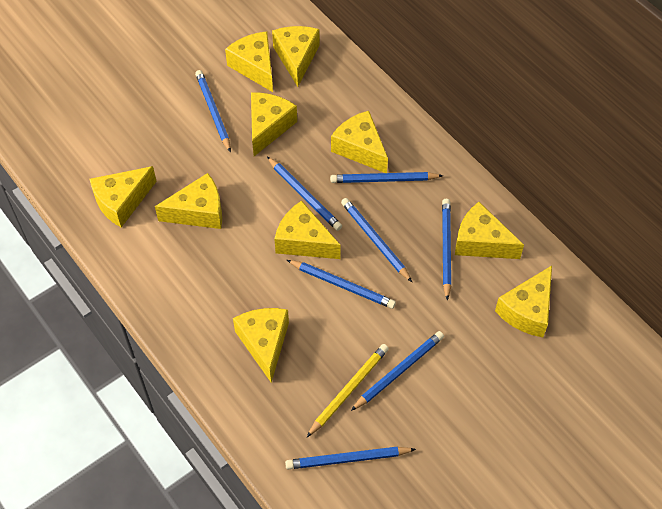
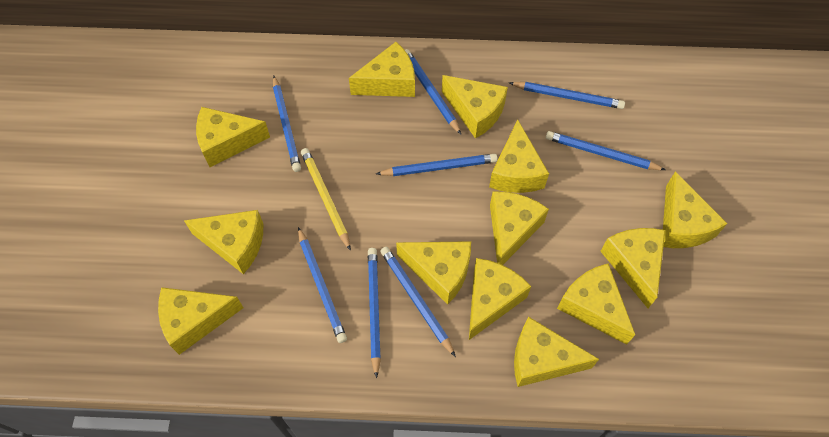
yellow cheese: [89,166,157,227] [155,173,222,229] [225,31,273,92] [233,308,289,383] [251,92,297,156] [272,26,320,87] [274,201,341,259] [331,111,388,173] [455,202,524,259] [495,266,552,337] = 10 -> [158,287,243,355] [184,210,263,274] [196,107,270,167] [349,42,415,97] [396,241,471,305] [442,75,508,139] [469,258,531,340] [489,120,549,193] [490,192,549,265] [514,317,599,387] [557,263,635,345] [600,228,665,308] [663,172,728,248] = 13

